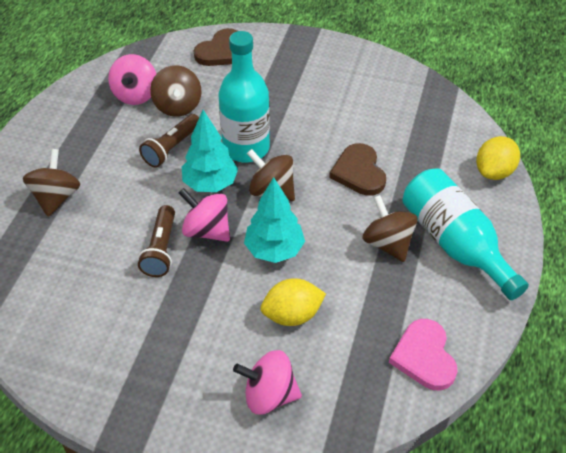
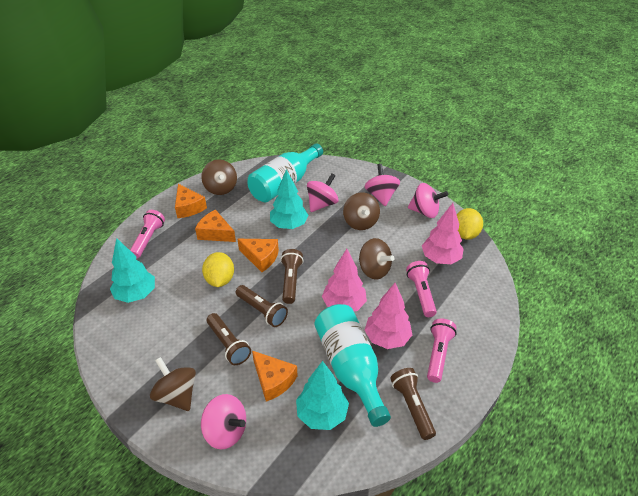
brown flashlight: [138,205,175,277] [139,114,199,168] = 2 -> [207,313,251,365] [236,285,288,327] [281,249,304,304] [390,368,436,440] = 4
brown heart: [194,28,237,66] [329,143,386,196] = 2 -> none = 0
orange cheese: none = 0 -> [175,184,207,218] [195,210,236,242] [238,239,279,272] [252,351,298,401] = 4
pink flashlight: none = 0 -> [130,210,165,258] [406,261,437,317] [427,319,457,383] = 3
pink heart: [389,319,458,390] = 1 -> none = 0
pink spinning top: [108,54,156,105] [179,188,230,242] [233,350,302,414] = 3 -> [201,394,246,450] [307,173,339,212] [365,164,400,206] [408,183,448,218] = 4
pink tree: none = 0 -> [322,249,367,311] [365,283,412,349] [422,203,464,264] = 3
turquoise tree: [182,110,238,192] [244,177,305,263] = 2 -> [110,238,155,303] [270,169,309,229] [296,361,349,430] = 3

